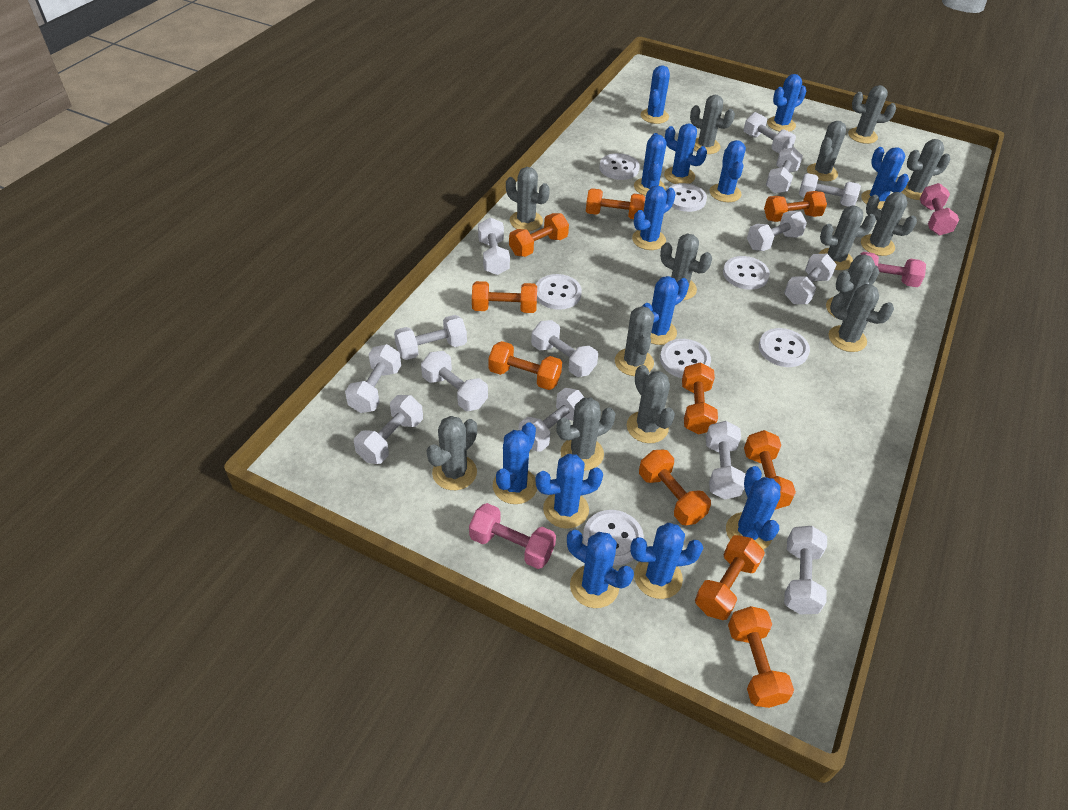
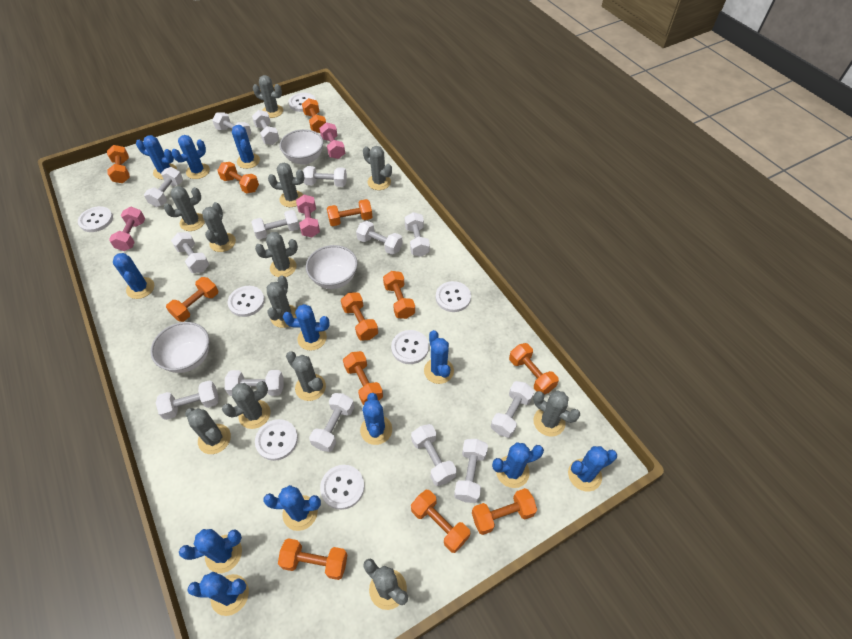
blue cactus: [493,422,537,504] [535,454,603,529] [567,530,634,608] [630,523,703,599] [632,186,676,250] [634,133,666,196] [641,66,670,124] [643,276,689,345] [664,123,707,184] [710,140,746,202] [726,466,781,550] [767,74,806,132] [861,147,909,209] = 13 -> [113,253,154,299] [136,135,177,179] [172,135,210,179] [179,529,242,573] [187,572,249,616] [232,125,260,169] [263,485,321,531] [283,304,330,351] [360,393,392,445] [424,330,454,384] [492,442,544,488] [568,446,617,492] = 12
grey cactus: [427,416,477,490] [506,167,550,231] [556,398,615,471] [615,306,654,376] [627,365,675,443] [660,233,712,300] [690,95,735,154] [807,121,846,181] [819,205,876,270] [826,254,880,320] [828,284,894,352] [848,85,896,144] [861,192,917,256] [901,139,950,200] = 14 -> [164,186,205,231] [185,408,231,454] [202,202,236,252] [222,381,270,429] [253,75,283,118] [255,232,298,277] [267,275,297,328] [268,163,304,207] [286,351,326,401] [363,146,392,190] [363,559,408,610] [533,390,580,436] = 12
orange dumbbell: [472,281,537,313] [488,341,562,390] [509,213,569,257] [586,188,645,219] [639,450,711,525] [682,362,718,435] [695,535,765,620] [728,606,794,708] [744,430,796,510] [764,191,827,222] = 10 -> [107,145,130,183] [166,277,218,322] [217,162,259,193] [278,538,348,580] [302,98,326,133] [327,199,373,226] [341,292,378,341] [343,351,383,405] [383,271,415,319] [411,490,470,553] [472,488,537,535] [509,343,559,395] = 12
white bowl: none = 0 -> [150,322,209,373] [280,129,323,165] [306,245,358,289] = 3

